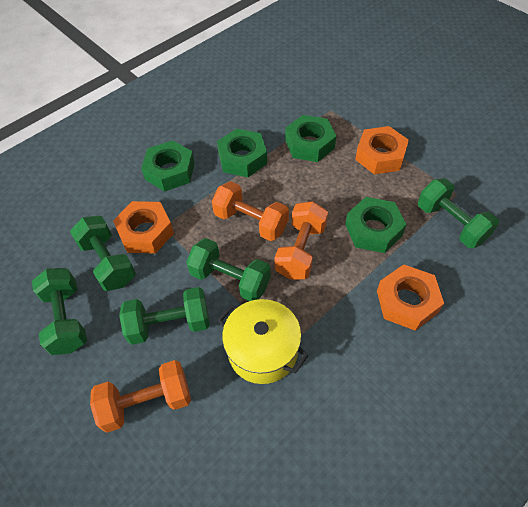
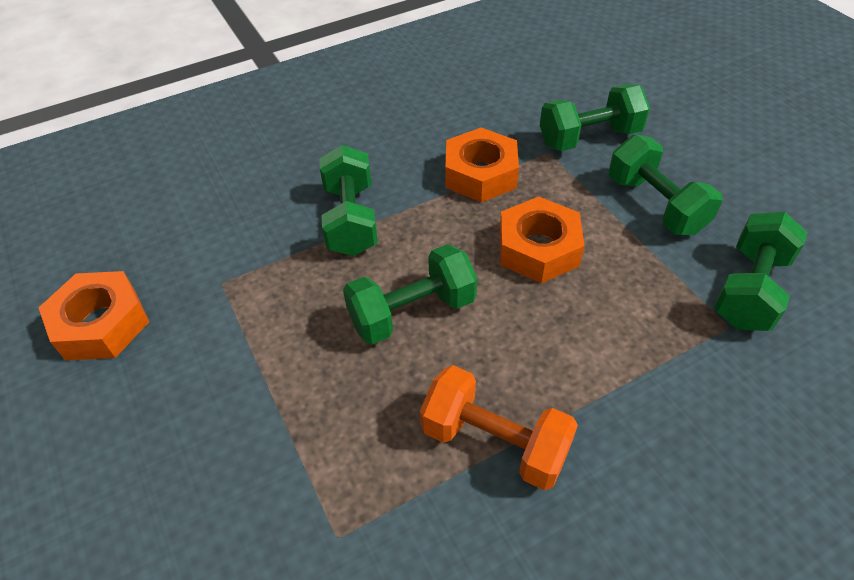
green nut: [141,140,195,191] [217,128,267,177] [285,115,336,162] [345,197,407,253] = 4 -> none = 0
orange dumbbell: [90,360,191,433] [212,181,289,241] [275,201,328,280] = 3 -> [420,365,578,490] = 1
yellow pot: [218,299,308,384] = 1 -> none = 0

